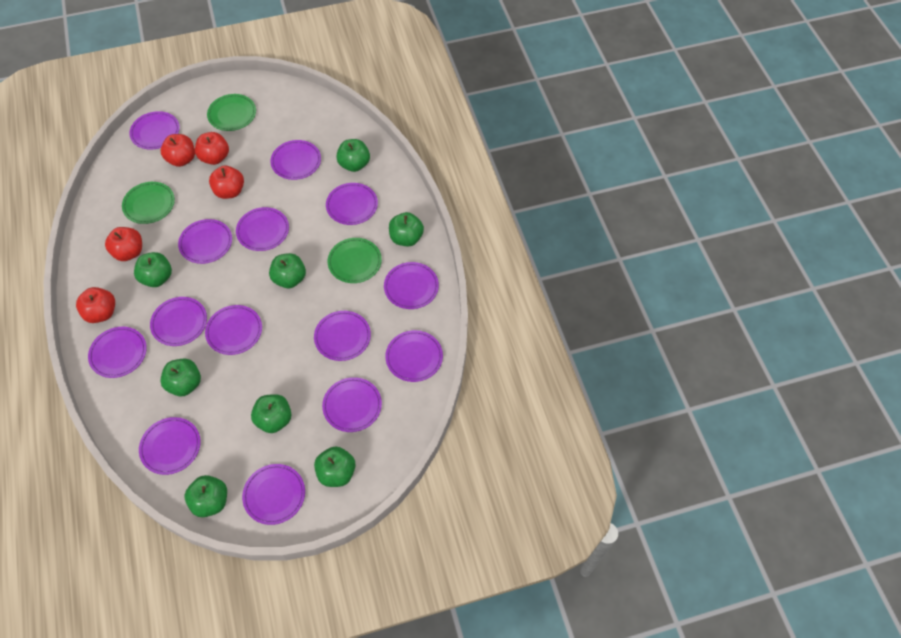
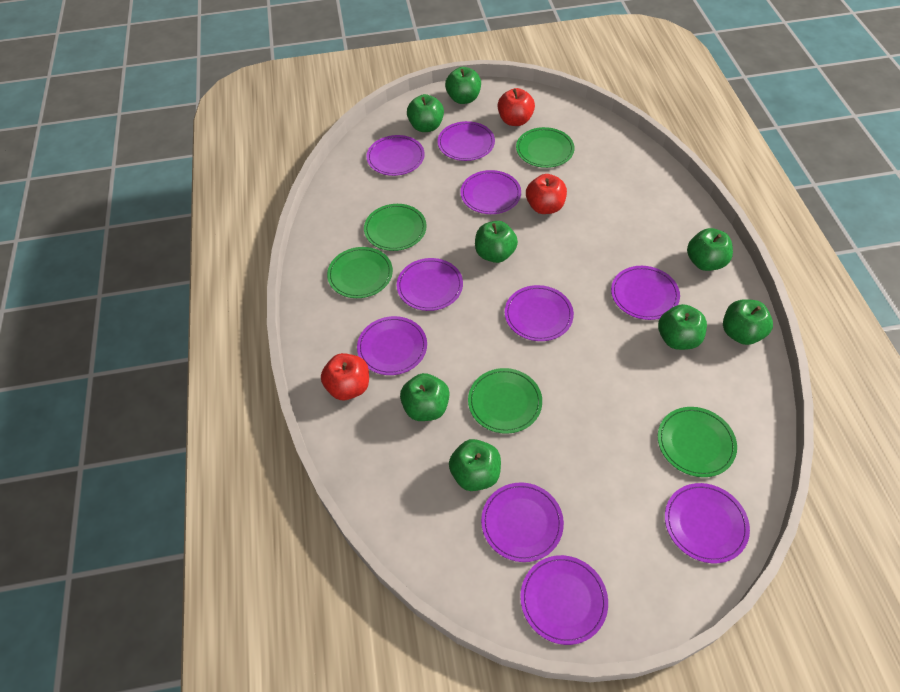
green plate: [122,182,175,224] [207,94,256,131] [327,238,382,283] = 3 -> [327,247,393,298] [364,204,427,251] [468,368,542,434] [516,127,574,168] [658,407,737,477] = 5
purple plate: [88,327,147,378] [129,111,180,150] [139,417,200,475] [150,297,207,346] [178,219,232,264] [205,305,262,355] [236,207,289,251] [242,464,305,525] [270,140,321,180] [314,311,371,361] [322,377,382,432] [326,183,378,225] [384,262,439,309] [385,330,443,382] = 14 -> [357,316,427,375] [366,135,425,176] [397,258,463,311] [437,121,495,161] [460,170,521,214] [481,482,564,562] [505,285,574,341] [520,555,608,645] [611,266,680,320] [665,483,750,563] = 10
red apple: [76,287,115,323] [105,227,142,261] [161,134,195,167] [195,132,229,165] [209,165,244,199] = 5 -> [321,353,369,400] [498,88,535,126] [526,174,567,214] = 3

